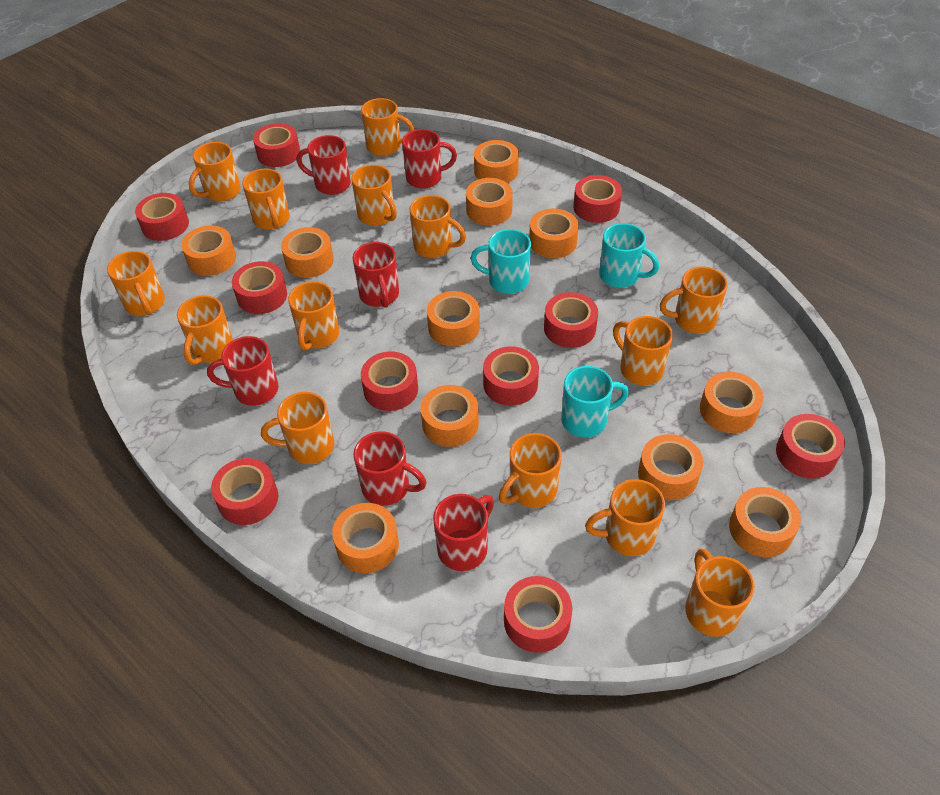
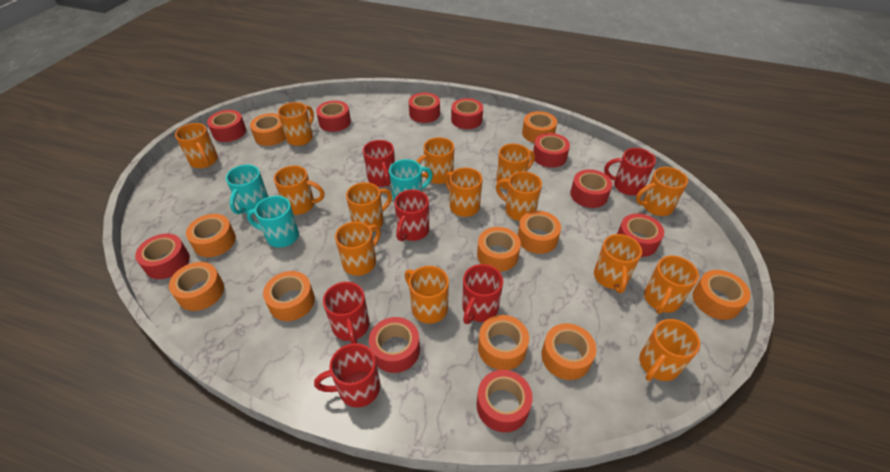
orange tape: [181,225,236,276] [281,227,334,278] [332,503,399,573] [421,385,479,447] [427,291,480,346] [466,178,513,225] [474,140,519,183] [529,208,579,258] [638,434,703,500] [700,372,764,433] [729,487,801,557] = 11 -> [169,262,224,311] [186,214,236,257] [250,113,286,146] [263,271,315,321] [477,227,521,272] [478,315,529,370] [518,211,561,254] [522,111,557,143] [541,323,596,380] [693,270,751,320] = 10

